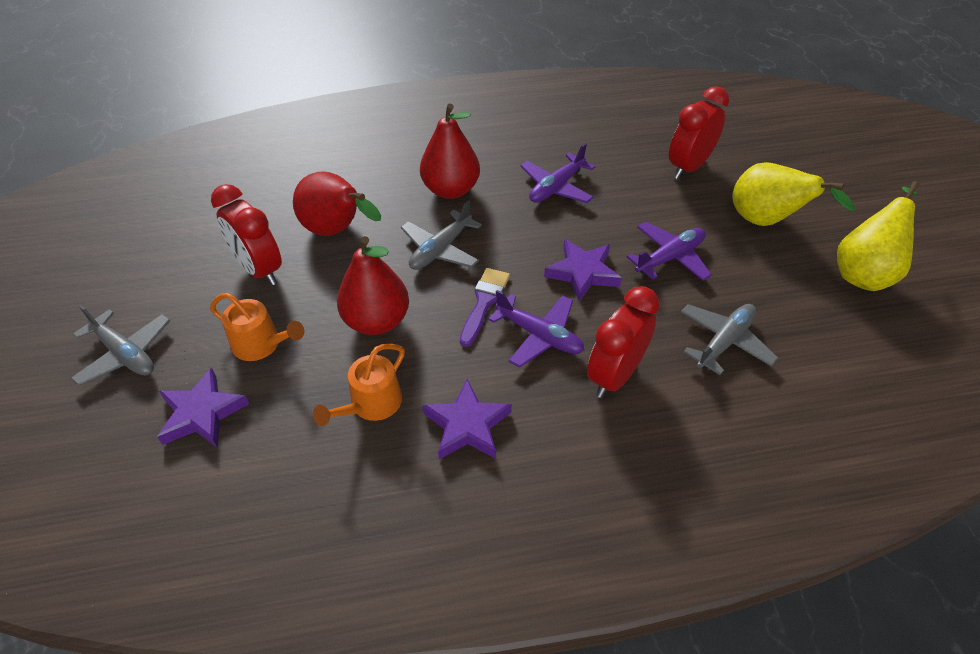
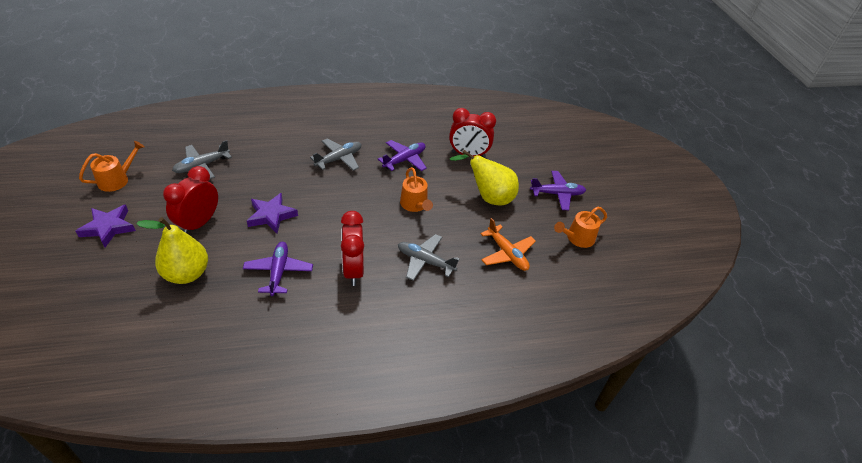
orange plane: none = 0 -> [481,218,536,271] = 1
orange watering can: [210,293,304,361] [313,344,405,426] = 2 -> [79,141,144,192] [400,167,433,212] [554,206,607,248] = 3
purple brush: [460,268,510,347] = 1 -> none = 0
purple star: [157,367,249,448] [422,379,512,459] [544,239,622,302] = 3 -> [75,204,136,247] [247,193,298,233] = 2
red pear: [293,171,381,236] [337,236,409,335] [420,104,480,199] = 3 -> none = 0

